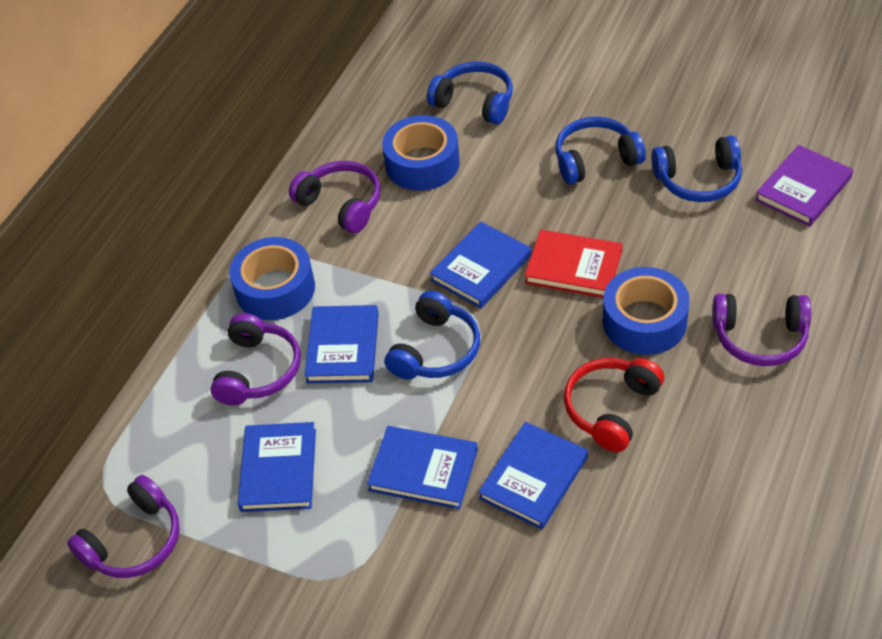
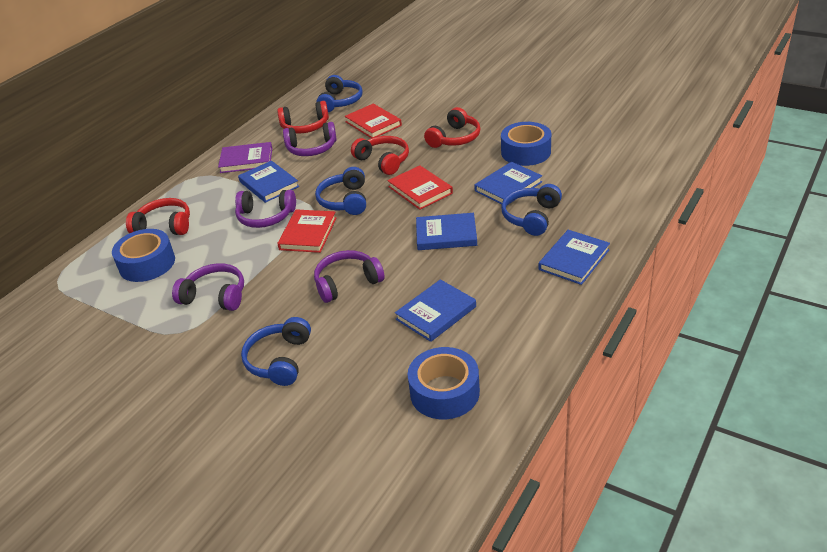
red book: [525,230,622,298] = 1 -> [277,209,336,253] [345,104,402,138] [388,165,453,210] = 3
red headphones: [564,358,664,452] = 1 -> [126,198,190,235] [277,101,329,133] [351,136,409,175] [424,107,480,148] = 4

